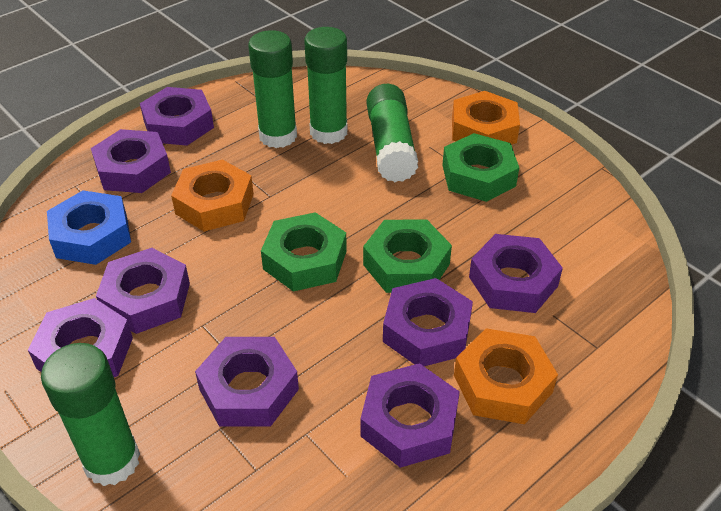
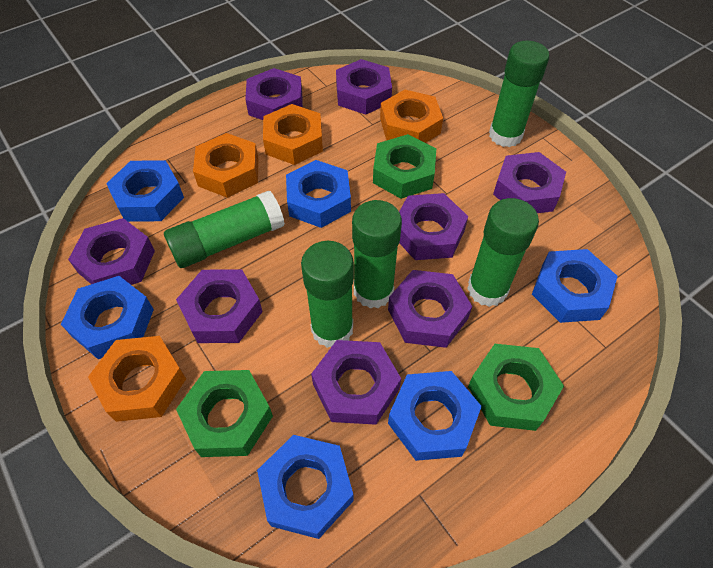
blue nut: [47,190,131,265] = 1 -> [61,276,154,359] [106,160,184,222] [257,435,354,539] [286,160,351,228] [388,371,482,461] [532,249,618,323] = 6
green glue stick: [41,343,140,486] [248,30,297,148] [304,27,347,144] [367,84,418,182] = 4 -> [164,191,285,268] [301,241,354,348] [352,200,402,308] [467,198,539,307] [489,41,549,147] = 5
orange nut: [171,160,254,232] [452,91,520,145] [454,328,558,424] = 3 -> [88,336,186,422] [193,133,259,198] [263,104,323,165] [380,90,443,143] = 4

